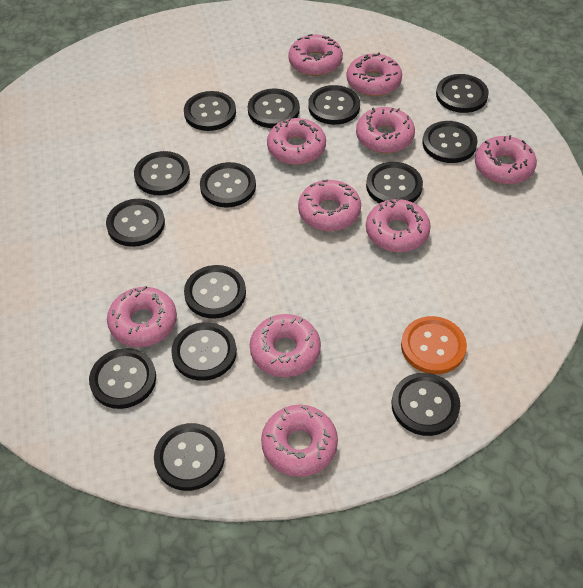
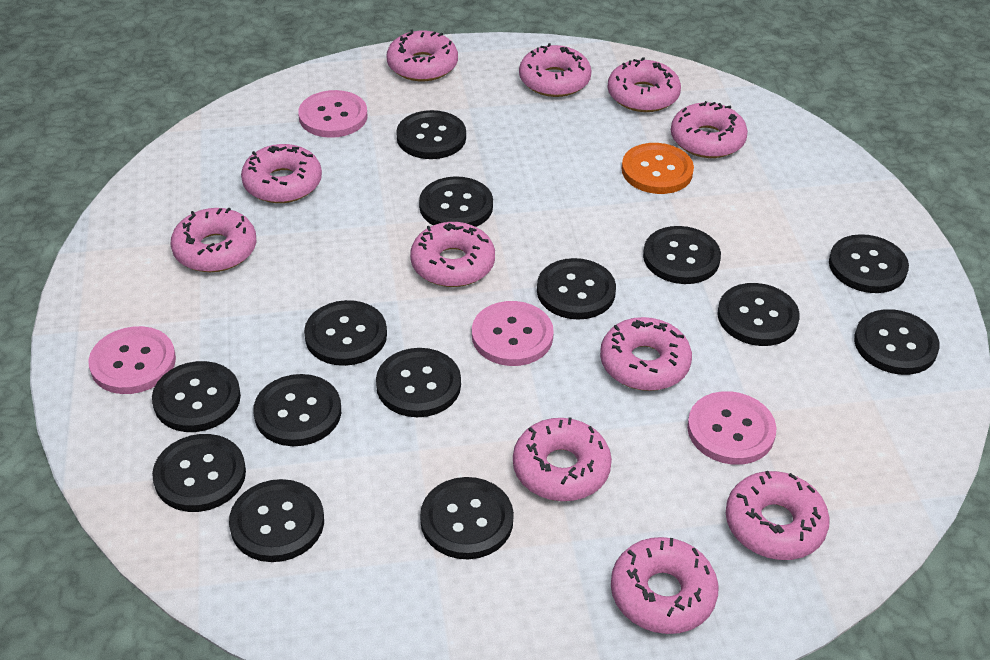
pink button: none = 0 -> [88,326,176,394] [298,90,368,138] [472,301,554,366] [687,391,777,465] = 4
pink donut: [107,286,177,347] [250,314,321,377] [261,405,338,477] [267,117,326,165] [288,34,343,76] [298,179,361,231] [346,52,402,96] [356,107,415,153] [366,198,431,252] [475,135,537,184] = 10 -> [170,208,256,272] [241,144,322,203] [387,30,458,81] [410,222,495,287] [513,417,612,501] [519,43,591,97] [600,317,692,391] [607,57,681,112] [611,537,719,634] [671,101,748,158] [726,471,830,560] = 11

